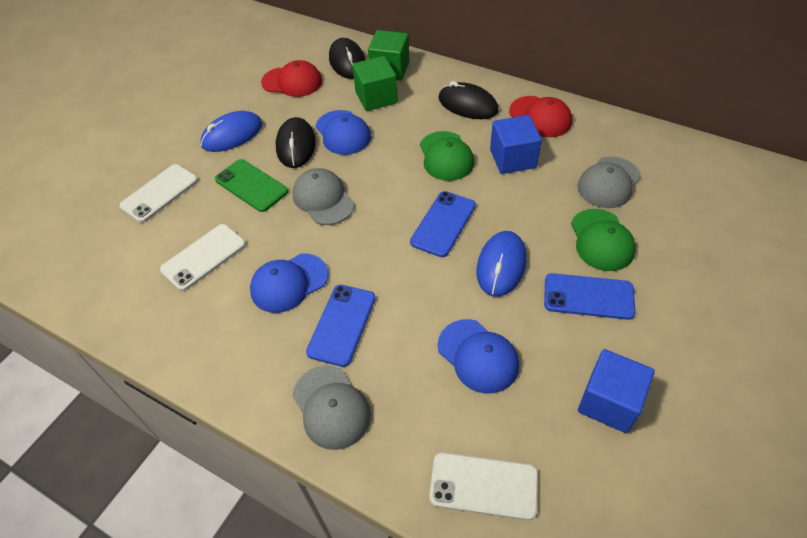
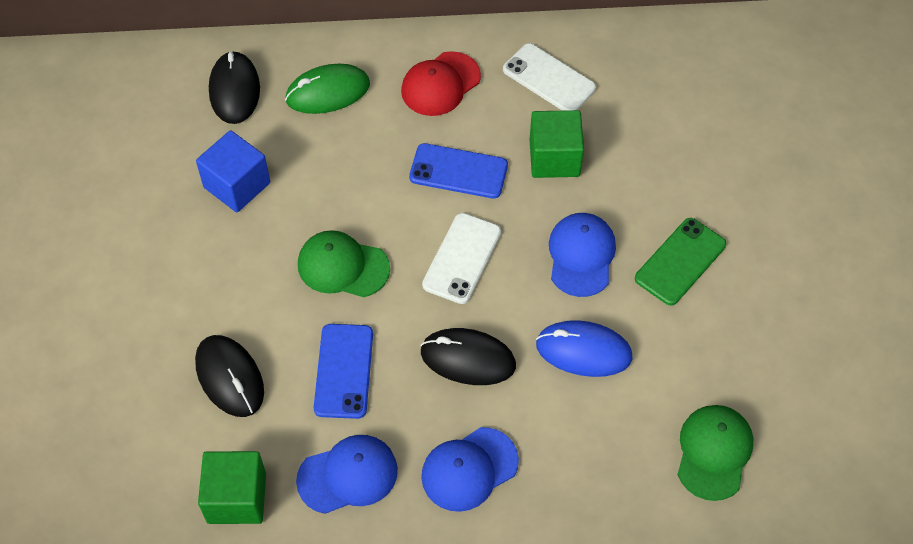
blue cube: [490,115,542,174] [578,349,655,433] = 2 -> [196,130,270,212] = 1
blue mouse: [200,111,262,152] [477,231,526,297] = 2 -> [536,320,633,377] = 1
blue phone: [306,285,375,367] [410,191,476,257] [544,273,636,320] = 3 -> [314,324,373,419] [409,143,508,199] = 2
green mouse: none = 0 -> [285,64,370,114] = 1
grey cap: [292,168,355,225] [292,365,371,450] [578,156,641,208] = 3 -> none = 0
red cap: [261,60,322,97] [509,96,572,137] = 2 -> [401,51,481,116] = 1
white phone: [119,164,198,223] [160,224,246,291] [429,453,538,520] = 3 -> [422,213,501,304] [503,43,596,111] = 2

